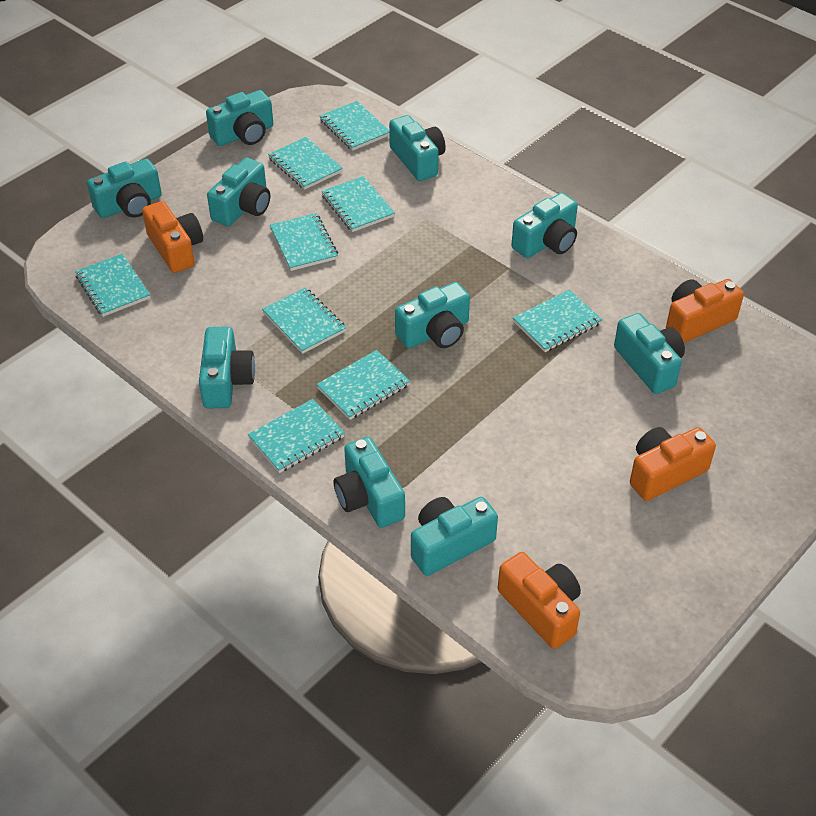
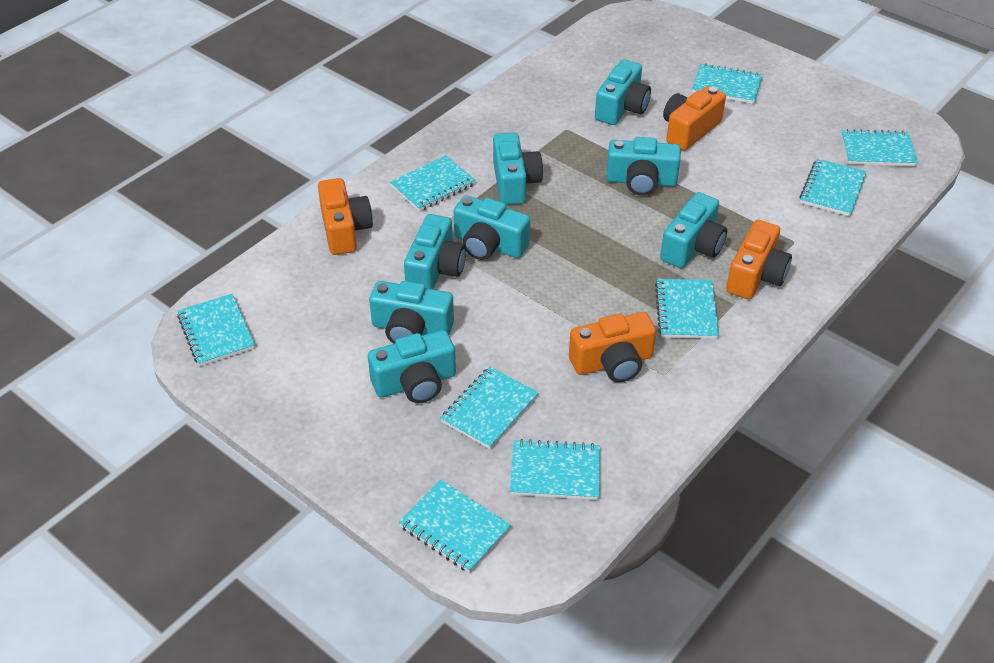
turquoise camera: [87,159,162,218] [199,327,255,408] [206,90,273,146] [207,158,270,226] [334,437,405,528] [389,115,446,181] [395,282,470,348] [411,497,498,576] [512,193,578,258] [614,313,685,394] = 10 -> [368,330,456,403] [369,281,454,344] [404,214,466,289] [453,195,530,260] [493,132,543,205] [595,59,651,125] [606,137,681,196] [660,192,727,268] = 8

